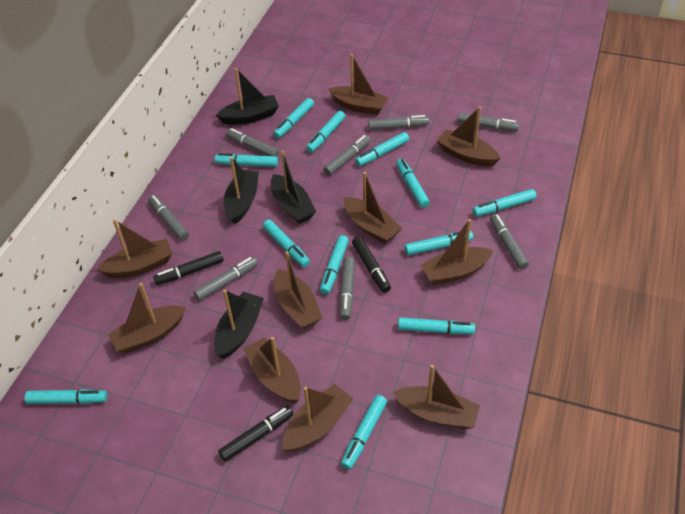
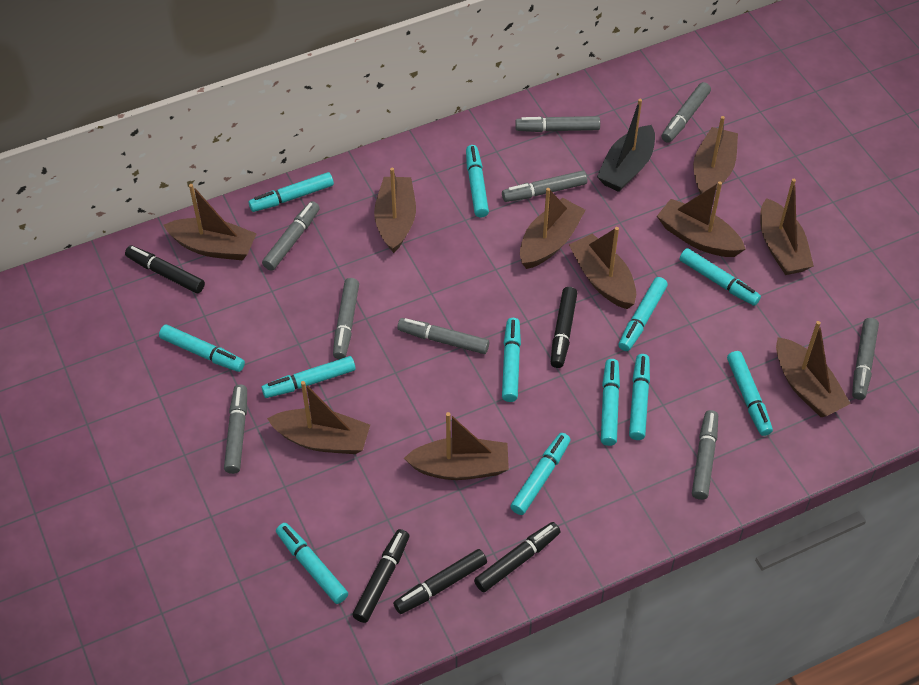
black boat: [214,290,264,359] [216,68,279,125] [224,157,259,224] [271,151,316,224] = 4 -> [597,99,655,192] = 1
black marker: [153,251,224,285] [218,406,294,462] [352,236,391,293] = 3 -> [125,245,205,293] [352,529,410,623] [393,549,487,614] [474,522,561,592] [551,287,577,368] = 5
grey marker: [148,195,189,241] [193,256,258,301] [226,128,279,157] [323,135,371,176] [340,257,355,320] [368,115,429,130] [457,112,520,131] [490,214,529,270] = 8 -> [224,385,247,474] [262,201,320,271] [333,278,359,359] [397,318,489,354] [502,170,587,202] [515,116,600,132] [661,82,711,143] [692,410,718,500] [852,318,879,400] = 9

